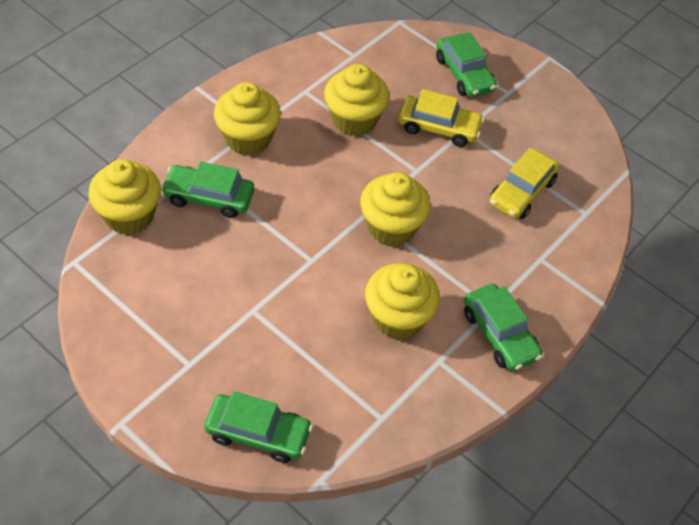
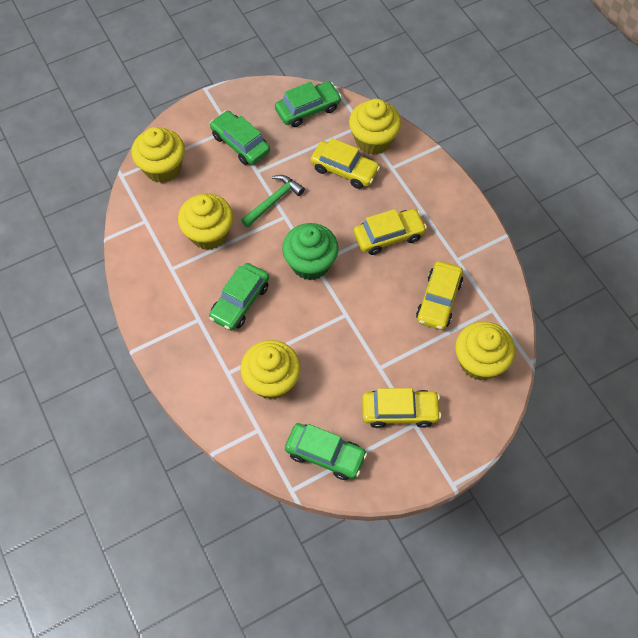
green cupcake: none = 0 -> [282,223,339,280] = 1
green hammer: none = 0 -> [241,175,305,227] = 1
yellow car: [398,89,485,147] [489,148,560,219] = 2 -> [310,138,380,189] [354,209,427,255] [362,388,441,428] [416,261,463,330] = 4

